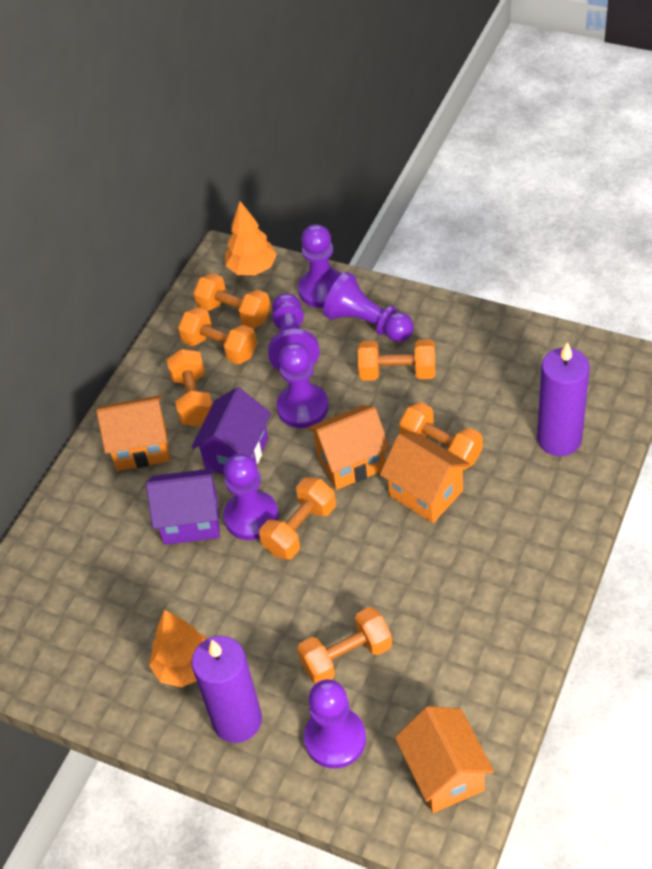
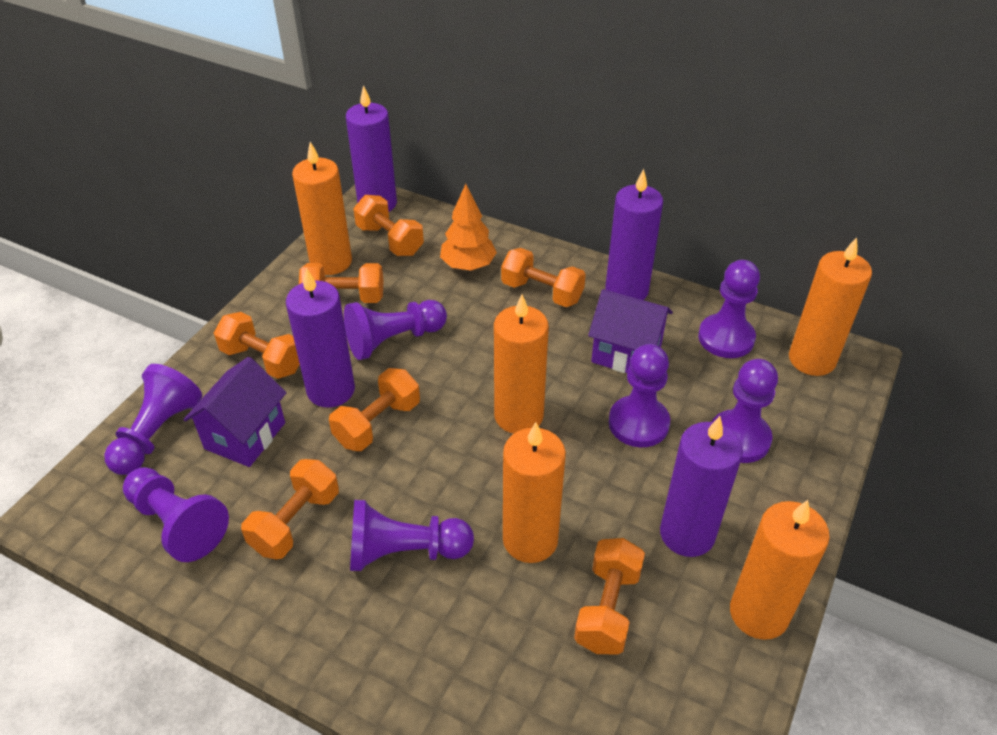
orange candle: none = 0 -> [292,142,352,275] [494,294,549,434] [503,422,566,563] [730,500,830,640] [789,237,872,376] = 5
orange house: [96,395,170,471] [307,405,390,490] [380,433,470,523] [395,706,494,813] = 4 -> none = 0
orange tree: [149,610,208,687] [225,201,277,275] = 2 -> [440,184,497,271] = 1
purple candle: [191,636,262,743] [537,342,590,456] = 2 -> [286,268,355,408] [346,85,397,212] [605,169,663,300] [660,416,743,557] = 4
purple pawn: [223,454,279,540] [268,293,320,371] [276,343,329,428] [298,224,342,308] [304,679,366,768] [323,272,413,342] = 6 -> [104,364,202,475] [123,467,229,562] [344,300,447,360] [350,500,474,571] [609,344,670,447] [698,260,760,358] [712,359,778,463] = 7

